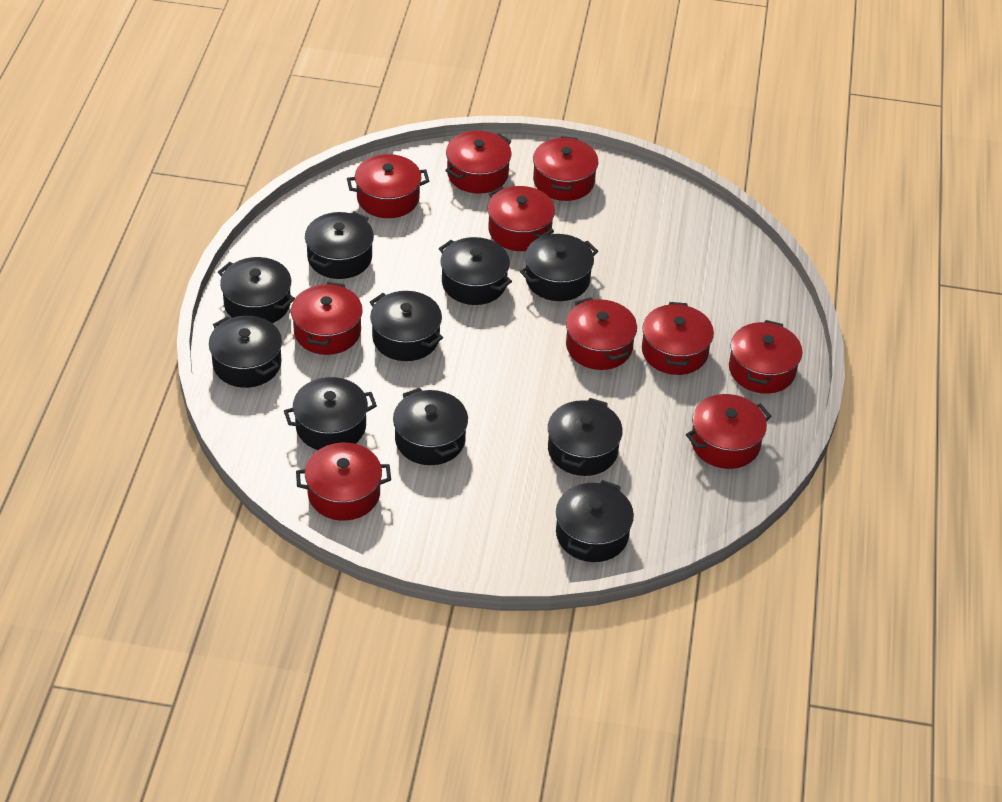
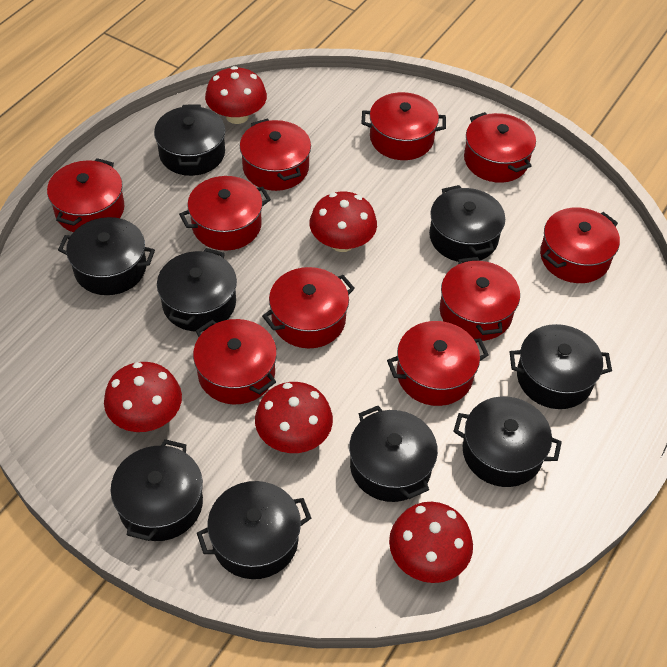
black pot: [209,316,282,388] [218,257,295,323] [284,377,377,450] [305,212,374,279] [370,291,443,361] [393,388,468,465] [439,237,512,305] [520,234,598,301] [548,398,623,476] [556,480,634,562] = 10 -> [58,217,155,295] [111,439,203,541] [154,104,225,176] [157,248,237,331] [197,481,311,579] [349,406,438,502] [429,185,505,262] [453,396,562,487] [510,324,612,409] = 9
red mushroom: none = 0 -> [104,362,182,432] [205,66,267,124] [255,382,333,453] [310,192,377,252] [389,502,473,583] = 5

